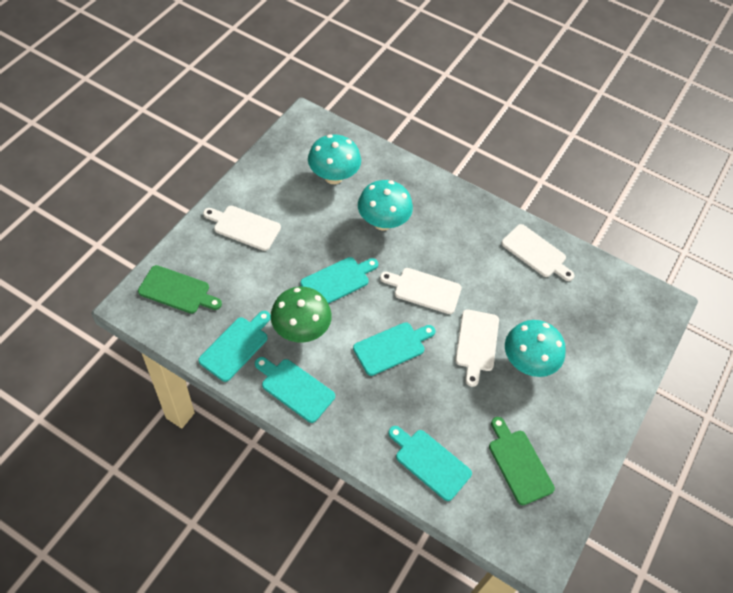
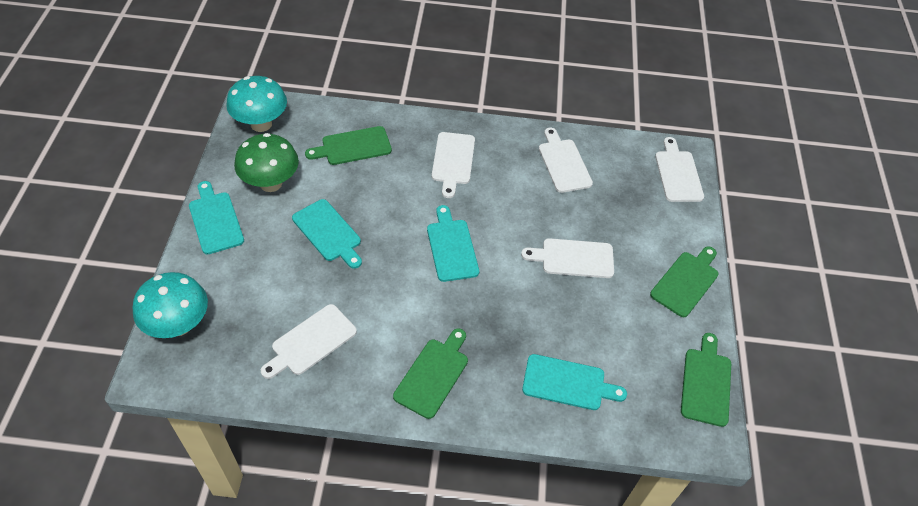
green cutting board: [138,265,222,314] [489,417,555,505] = 2 -> [305,126,392,165] [393,328,468,419] [650,246,719,317] [681,333,731,427] = 4
turquoise cutting board: [198,311,271,382] [255,357,335,423] [300,257,378,304] [353,322,435,376] [388,426,472,501] = 5 -> [189,181,244,255] [292,199,362,269] [427,205,479,282] [522,354,627,410] = 4
turquoise mushroom: [308,134,361,184] [358,180,413,231] [505,320,566,377] = 3 -> [133,272,208,338] [226,76,287,132] = 2
white cutting board: [203,206,281,251] [380,268,462,314] [455,309,499,387] [501,224,575,281] = 4 -> [261,304,357,379] [432,132,475,198] [521,238,614,278] [539,128,593,193] [655,137,704,202] = 5

